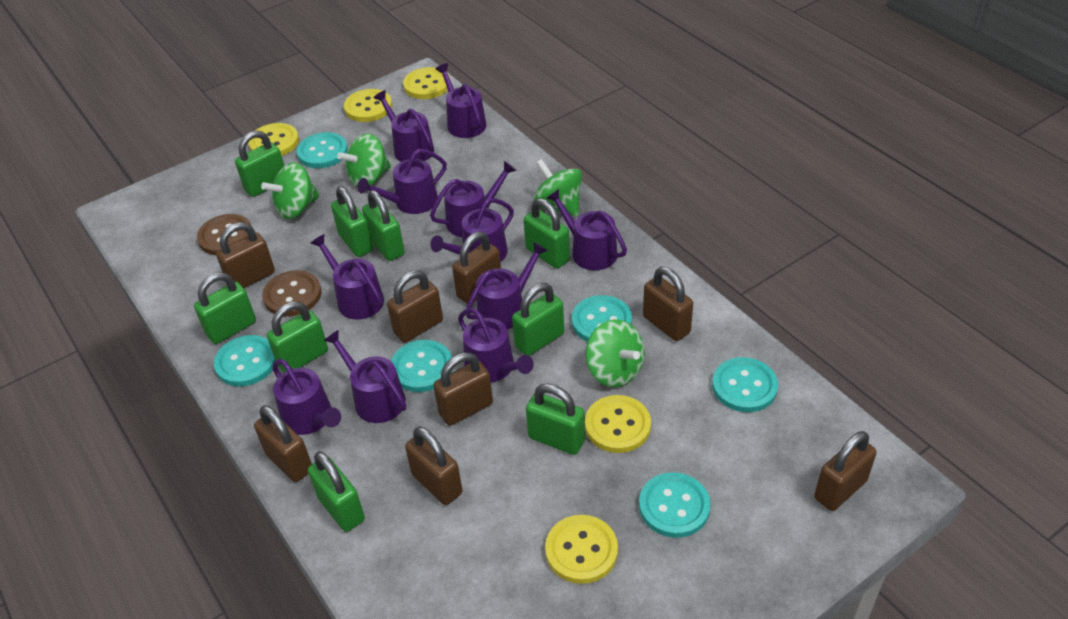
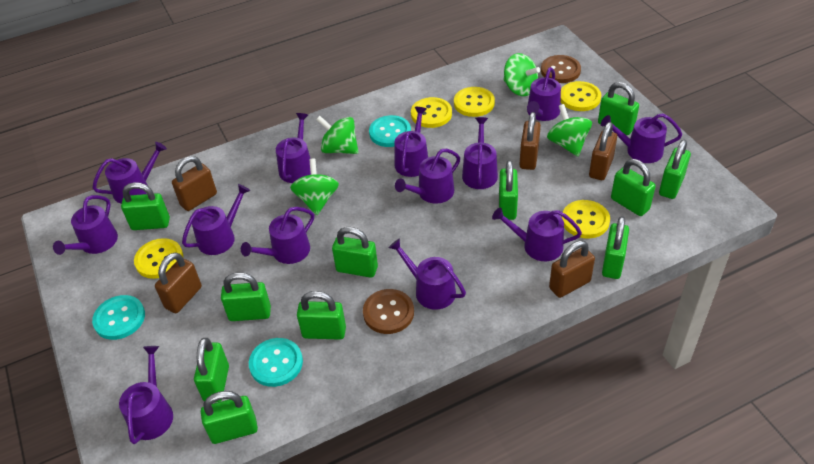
brown padlock: [216,222,275,288] [254,405,312,482] [387,270,443,342] [405,426,462,505] [433,352,493,426] [452,232,501,304] [643,267,693,341] [814,431,877,511] = 8 -> [155,252,202,313] [172,156,217,211] [519,112,541,170] [549,241,595,298] [589,122,617,180] = 5
green padlock: [194,273,256,344] [235,131,284,197] [267,302,328,372] [308,451,365,532] [331,186,373,257] [362,190,405,261] [512,283,564,356] [524,198,570,269] [526,383,585,455] = 9 -> [121,182,170,230] [194,338,229,402] [201,391,258,444] [221,272,271,321] [297,291,346,340] [332,227,378,278] [499,160,518,220] [598,82,639,135] [602,216,629,279] [611,159,656,216] [659,140,691,199] = 11
purple watering can: [272,359,341,435] [311,234,384,320] [324,329,406,423] [358,149,447,214] [373,90,434,162] [430,161,517,237] [430,198,514,262] [436,63,487,138] [458,308,534,382] [466,242,548,329] [546,189,627,270] = 11 -> [53,195,118,255] [92,142,167,204] [119,346,173,444] [182,184,250,255] [241,207,314,264] [276,113,311,183] [389,238,466,310] [394,107,428,177] [395,149,460,204] [462,117,498,189] [492,207,582,261] [527,67,561,121] [601,113,682,163] = 13
turquoise button: [214,335,275,386] [297,132,348,168] [391,340,453,392] [572,295,632,342] [639,472,711,538] [712,357,778,412] = 6 -> [92,295,145,340] [249,338,303,387] [369,115,411,147] = 3

